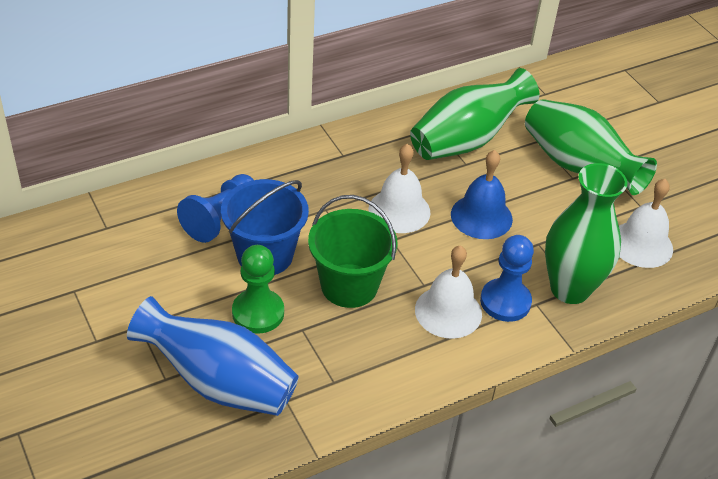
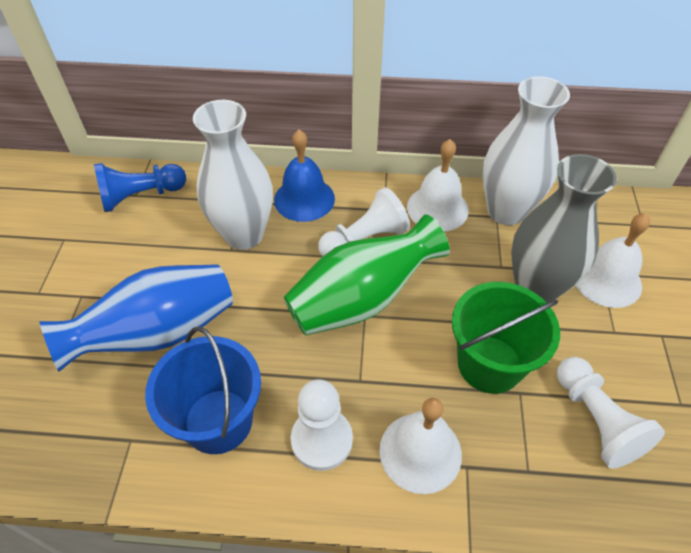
blue pawn: [177,174,254,243] [480,235,534,322] = 2 -> [94,163,186,212] = 1
green pawn: [232,245,284,334] = 1 -> none = 0
green vase: [410,68,539,160] [525,99,657,195] [545,163,627,304] = 3 -> [284,214,450,335] = 1
grey vase: none = 0 -> [511,154,617,303] = 1
white pawn: none = 0 -> [290,379,353,471] [318,187,410,256] [557,357,665,469] = 3
white vase: none = 0 -> [193,100,273,250] [482,76,570,225] = 2

